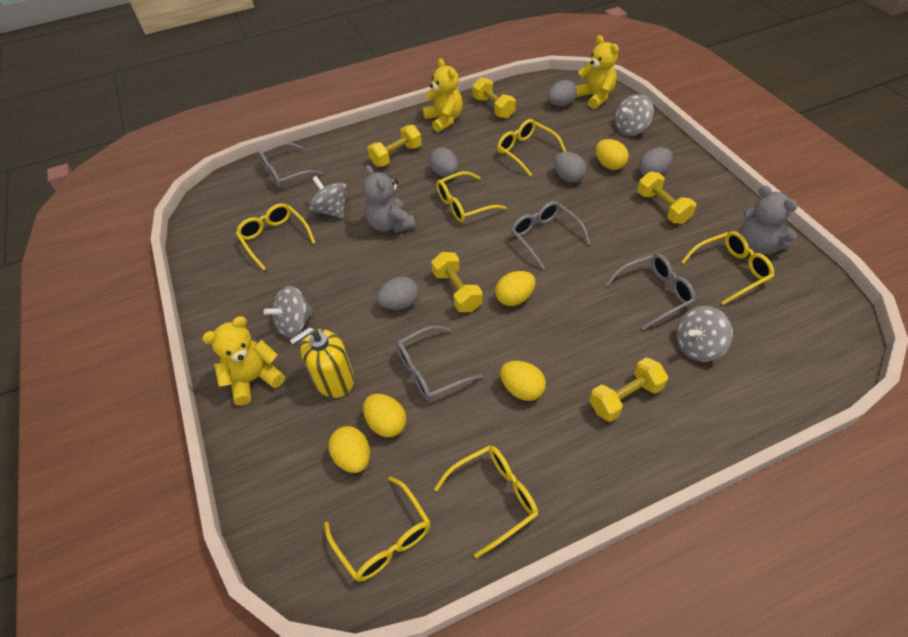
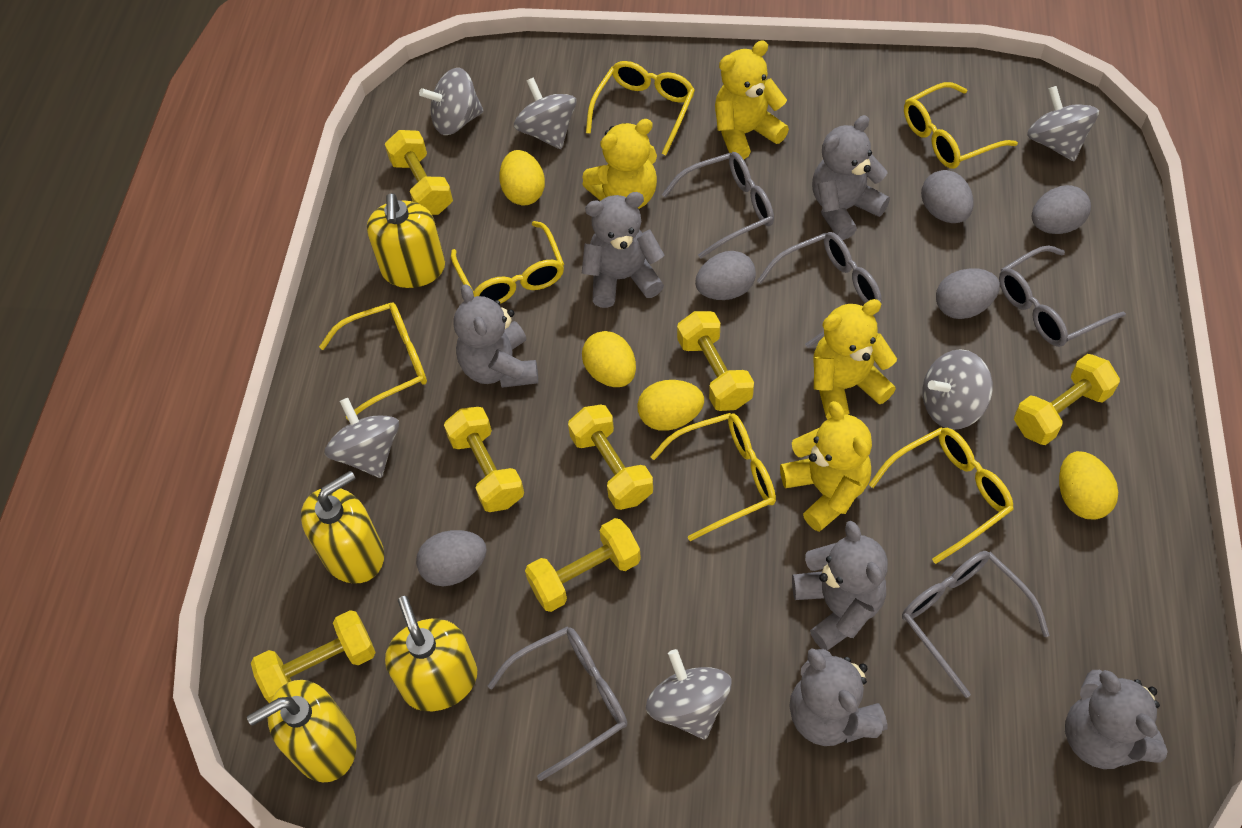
grey glasses: [258,142,323,188] [396,325,483,400] [511,201,591,270] [605,253,696,330] = 4 -> [488,626,627,781] [662,152,774,259] [757,232,882,348] [902,551,1050,698] [999,246,1126,347] = 5
grey spinning top: [263,286,314,338] [309,176,347,218] [615,94,654,136] [676,306,733,362] = 4 -> [324,398,399,478] [419,68,484,135] [514,77,577,149] [646,649,732,740] [923,349,993,430] [1027,86,1099,161] = 6
grey teddy bear: [363,165,415,233] [739,185,798,255] = 2 -> [453,284,538,388] [582,192,665,308] [789,648,888,746] [792,521,888,651] [812,115,890,240] [1065,670,1168,769] = 6
yellow dumbbell: [367,125,422,167] [431,252,483,312] [472,77,516,118] [590,357,668,422] [637,171,696,224] = 5 -> [251,610,376,703] [385,130,453,215] [444,407,524,512] [525,518,641,612] [568,405,653,510] [677,311,754,411] [1014,354,1120,445] = 7
yellow egg: [328,426,370,473] [363,394,406,437] [495,271,535,306] [500,361,546,401] [595,139,629,170] = 5 -> [499,150,545,205] [582,331,636,387] [637,380,704,431] [1059,451,1118,520] = 4
yellow soap dispenser: [290,327,354,398] = 1 -> [247,680,357,782] [301,471,384,584] [367,193,445,288] [385,596,477,711] = 4
yellow teddy bear: [202,316,285,406] [423,58,463,132] [576,35,619,109] = 3 -> [582,119,657,209] [715,41,789,159] [780,401,872,532] [813,299,897,419] = 4

